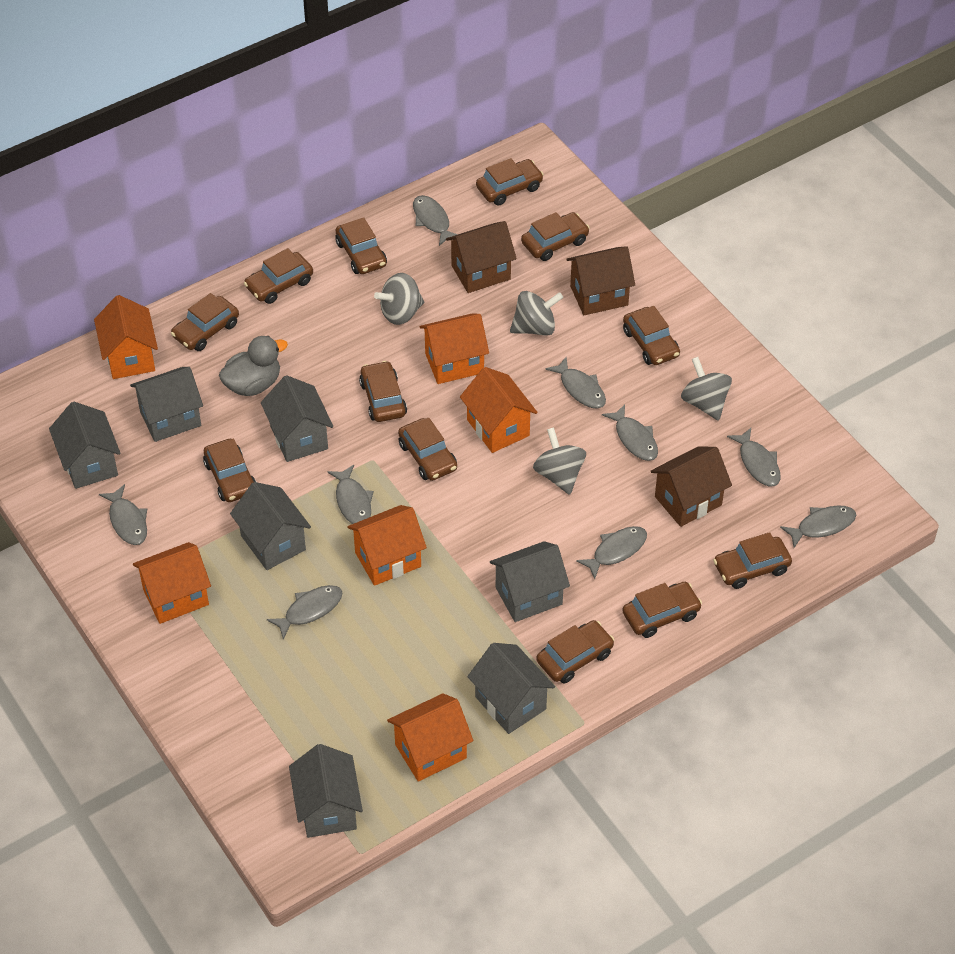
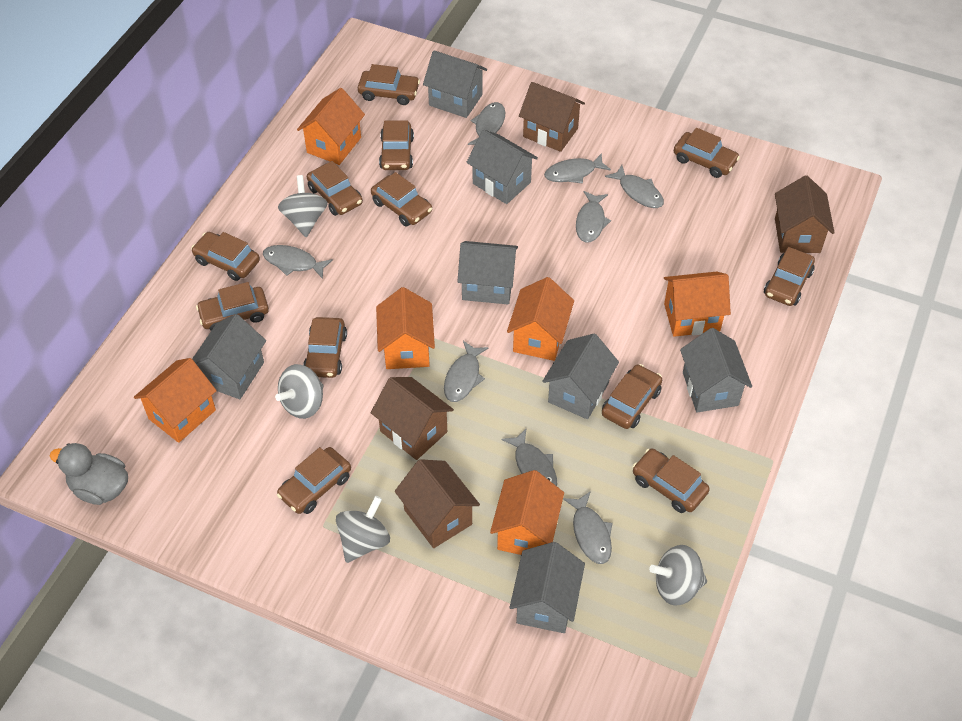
brown house: [446,221,517,293] [566,246,635,315] [651,446,732,527] = 3 -> [371,377,454,460] [395,459,480,548] [519,82,585,152] [775,176,835,253] = 4
grey fish: [99,484,147,545] [267,585,343,639] [327,465,374,524] [413,195,458,246] [545,357,606,409] [576,526,647,579] [602,404,658,461] [727,428,781,487] [780,506,856,548] = 9 -> [263,245,333,279] [444,341,489,402] [468,102,505,145] [502,429,557,486] [544,153,611,184] [563,491,613,564] [576,191,611,243] [605,165,664,208] = 8

